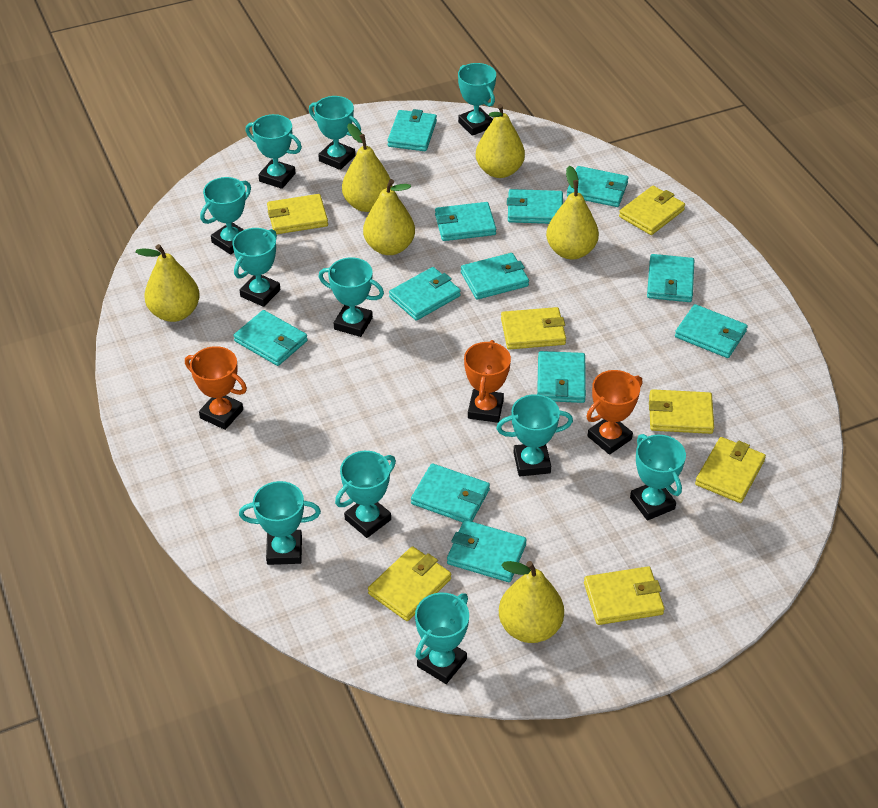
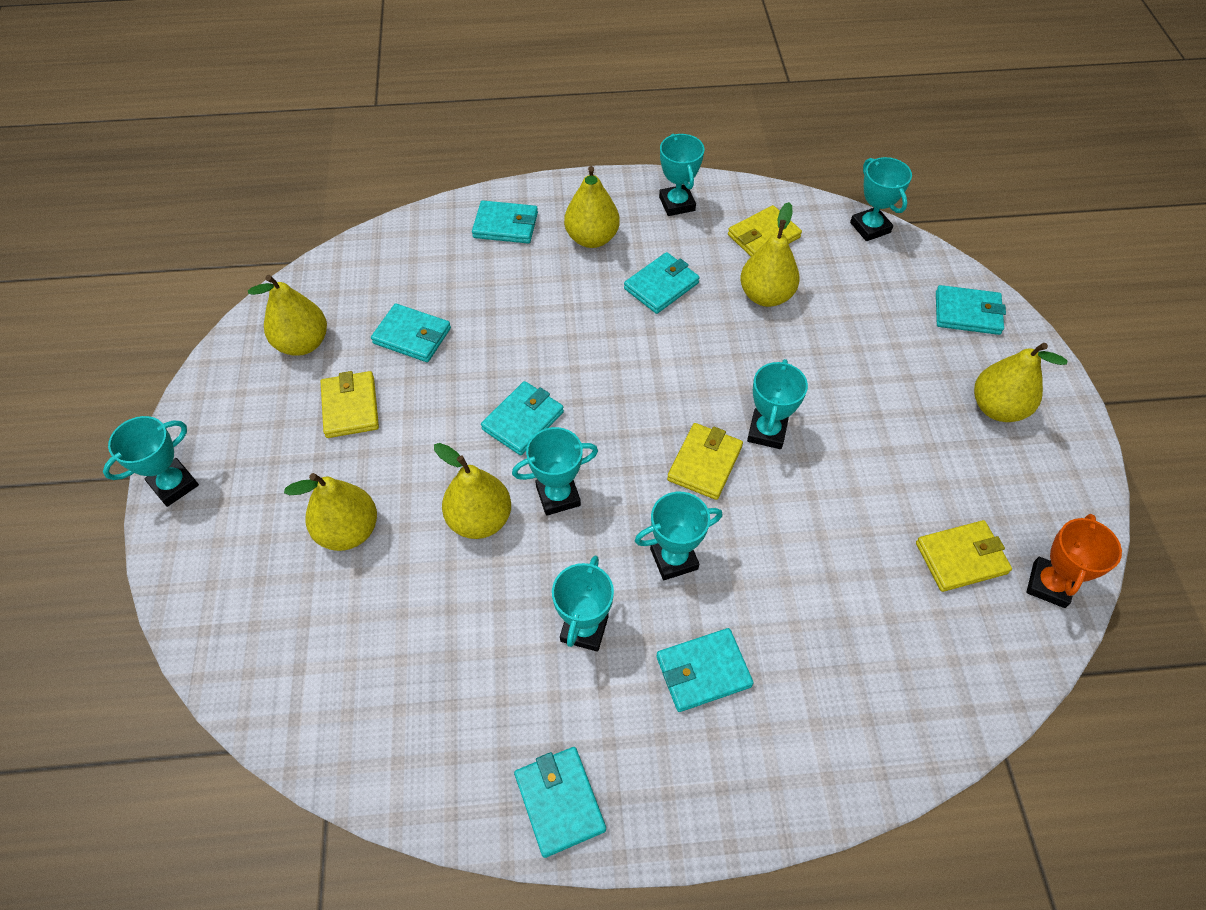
orange trophy: [185,346,247,430] [464,340,511,423] [586,370,642,455] = 3 -> [1026,514,1122,608] = 1
turquoise trophy: [200,177,251,255] [232,228,280,307] [239,481,321,565] [245,114,302,189] [309,96,361,170] [319,257,384,337] [335,451,396,538] [415,592,469,684] [458,63,496,136] [496,394,573,477] [630,434,686,521] = 11 -> [103,416,199,507] [512,427,598,516] [552,555,614,652] [635,492,722,580] [659,134,704,216] [747,359,808,449] [850,157,912,241] = 7
turquoise wallet: [233,310,308,366] [387,109,437,151] [389,267,461,321] [411,463,490,522] [435,202,496,241] [447,520,527,582] [461,253,529,300] [507,189,563,224] [537,351,586,403] [567,166,629,207] [647,254,694,302] [675,304,748,358] = 12 -> [371,303,451,362] [472,200,538,244] [481,381,564,456] [514,747,606,858] [624,252,700,314] [656,628,754,712] [936,285,1006,335] = 7
yellow wallet: [267,194,328,234] [368,546,451,621] [501,307,566,350] [584,566,665,625] [619,186,685,235] [649,389,714,434] [695,437,766,503] = 7 -> [321,371,379,438] [667,423,743,500] [728,205,802,256] [916,520,1012,592] = 4

